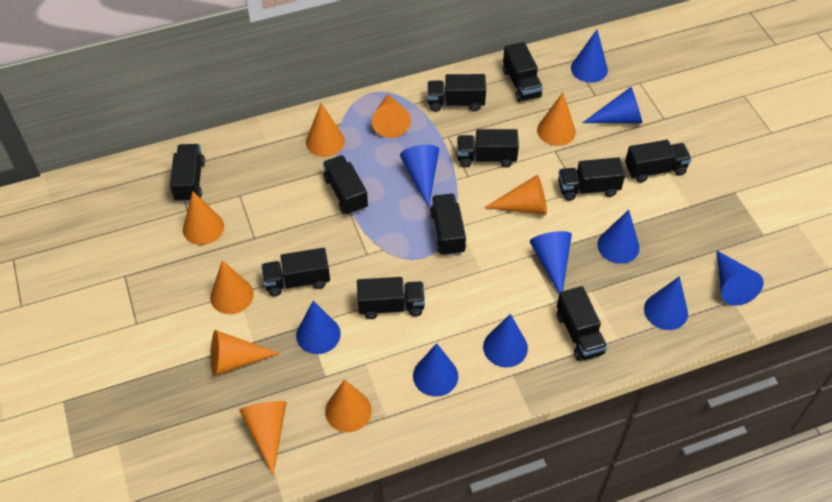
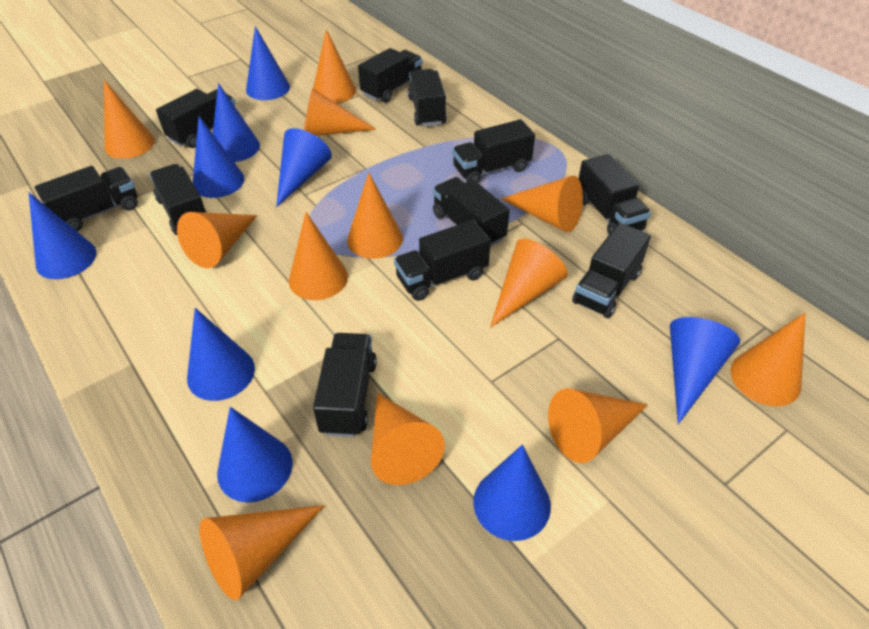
blue cone: [296,301,341,354] [400,145,439,208] [413,343,458,397] [483,314,528,367] [530,231,572,293] [571,30,608,83] [582,87,642,124] [597,210,639,264] [644,276,688,330] [717,251,764,305] = 10 -> [29,192,96,279] [187,308,255,401] [193,116,244,198] [213,83,260,162] [217,407,293,502] [246,26,290,100] [276,128,332,207] [473,445,551,541] [670,317,740,424] = 9
orange cone: [183,191,224,245] [210,260,254,314] [211,330,280,376] [239,401,287,475] [306,103,345,157] [325,379,372,432] [372,94,411,138] [484,175,547,215] [537,92,576,146] = 9 -> [104,80,155,159] [177,212,257,268] [200,505,325,600] [289,212,348,300] [304,88,376,136] [313,29,356,103] [347,173,403,259] [371,393,445,485] [490,239,568,328] [500,175,583,232] [548,388,648,463] [730,313,806,406] = 12

